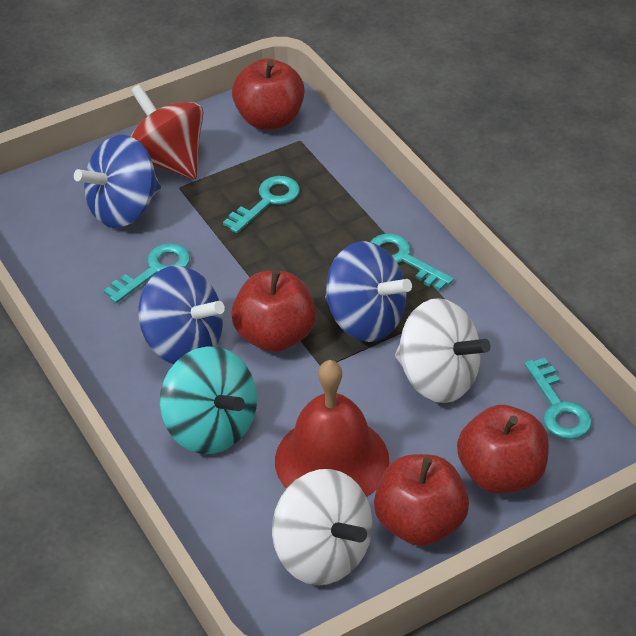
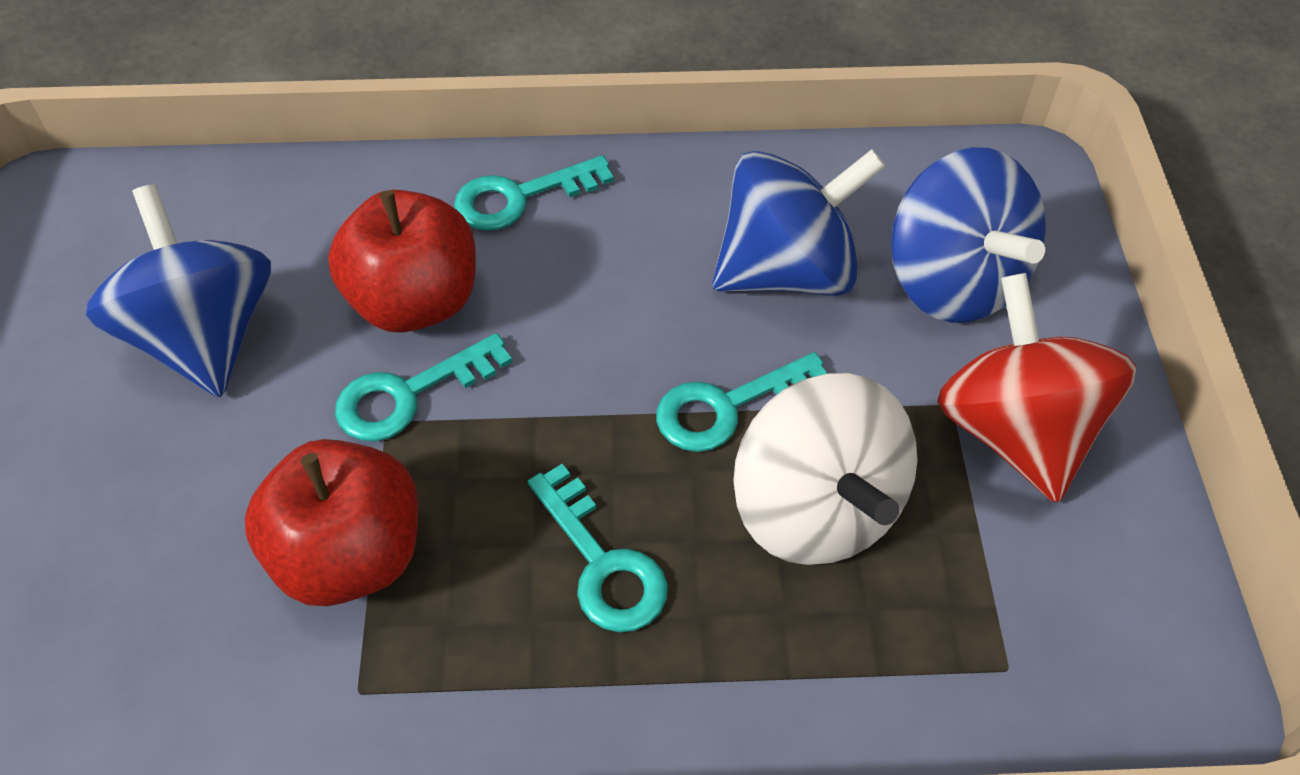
red apple: [231,270,316,352] [232,58,305,130] [374,454,469,546] [457,405,549,494] = 4 -> [245,439,418,606] [328,190,476,333] = 2
red bell: [275,360,389,497] = 1 -> none = 0
turquoise spinning top: [160,346,257,454] = 1 -> none = 0
white spinning top: [272,469,372,585] [395,298,490,403] = 2 -> [733,373,918,565] = 1

